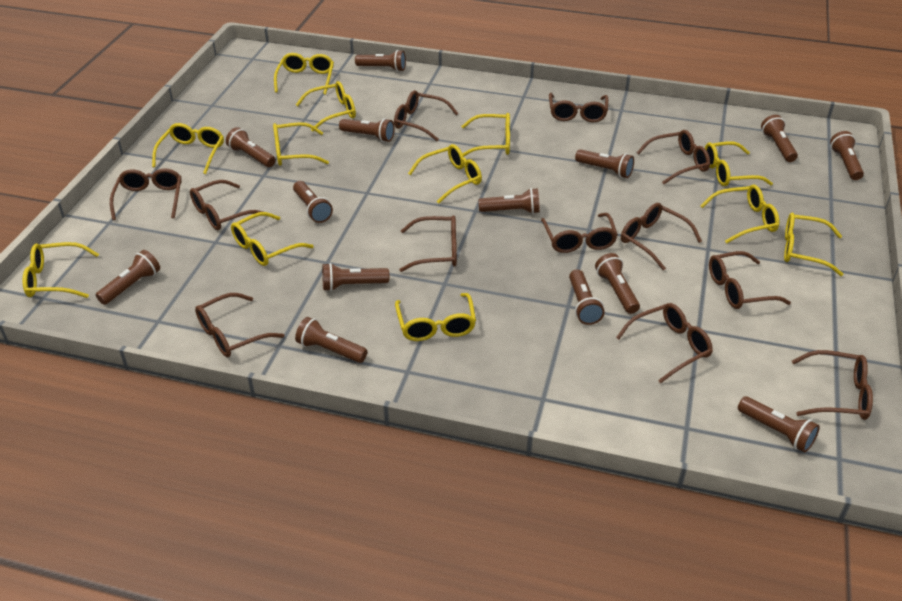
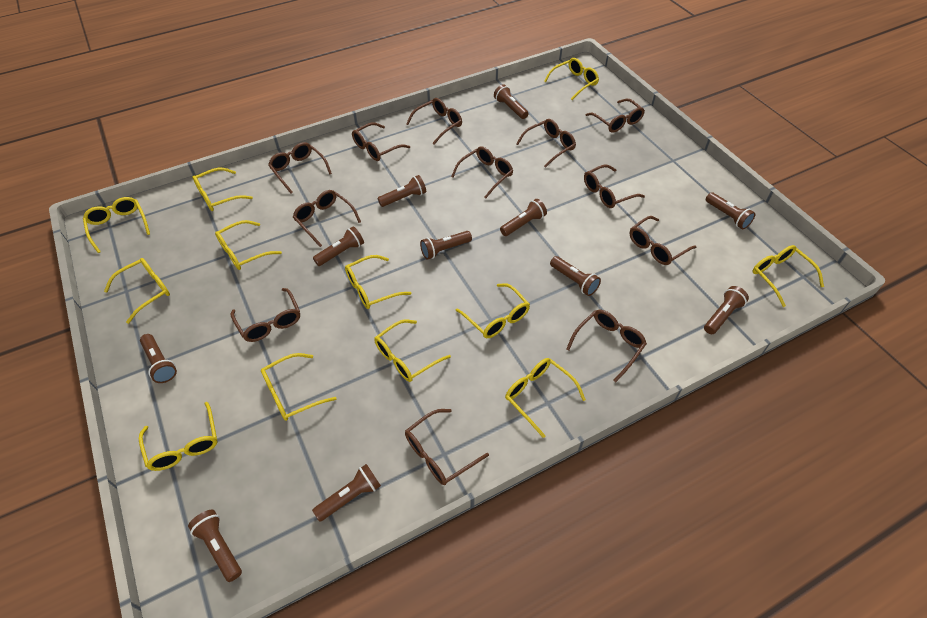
brown flashlight: [96,250,160,305] [226,127,276,167] [293,181,333,223] [295,317,367,363] [322,263,389,291] [339,118,395,142] [355,50,406,71] [478,188,540,214] [569,269,605,325] [575,149,634,178] [595,253,640,314] [738,396,820,452] [761,115,798,162] [830,131,864,180] = 14 -> [140,334,177,383] [188,510,242,582] [312,464,381,522] [313,226,364,266] [378,175,426,207] [420,231,472,260] [494,84,528,119] [500,199,547,236] [550,256,601,296] [704,286,749,334] [706,192,756,229] = 11

